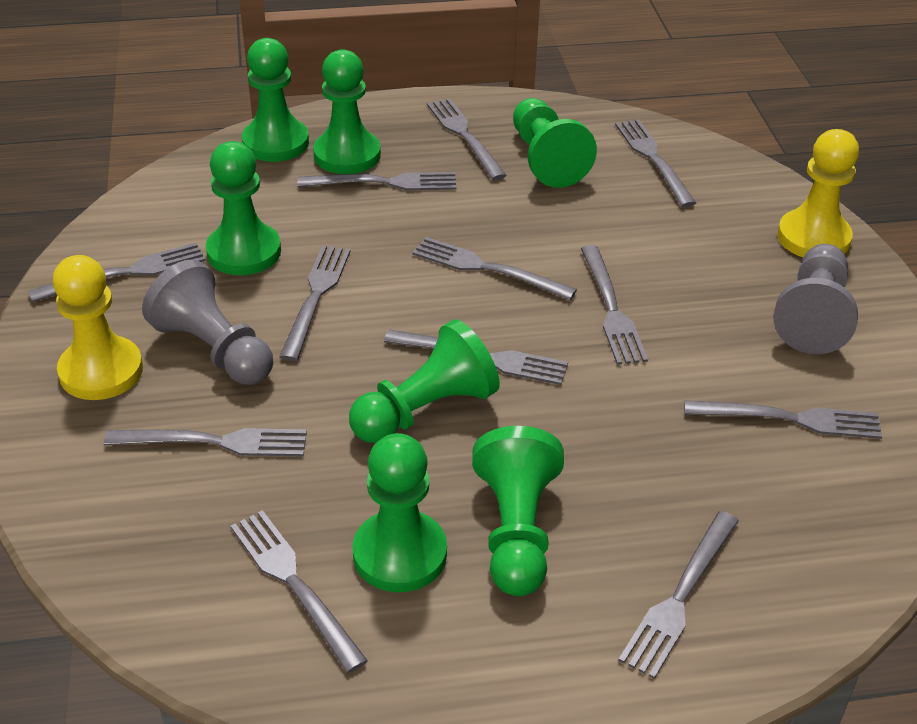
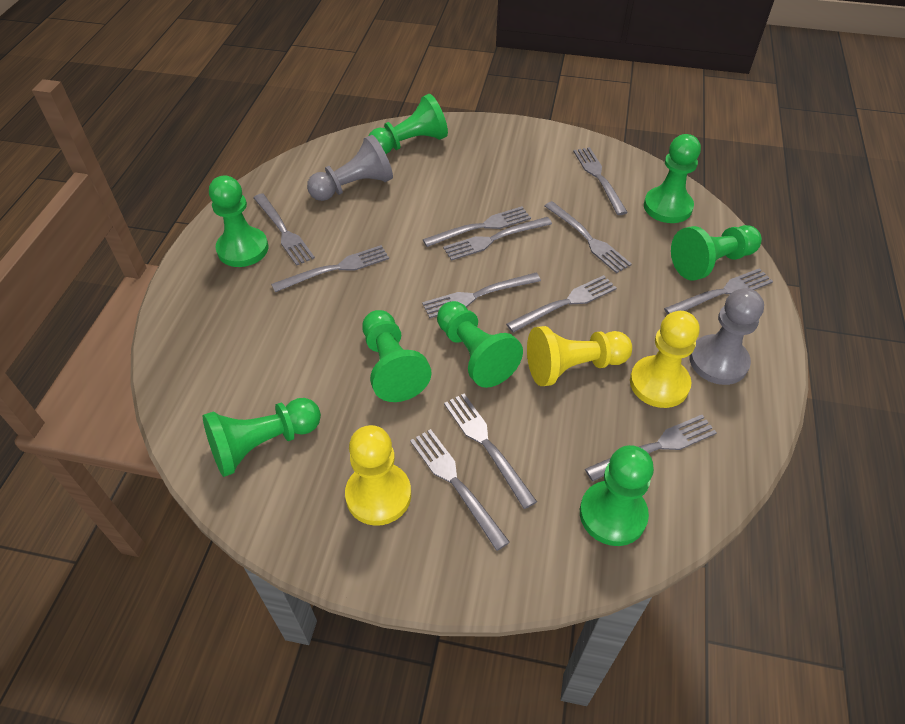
green pawn: [206,141,281,275] [242,38,309,162] [313,49,381,174] [349,319,500,443] [353,433,447,592] [472,426,564,596] [513,98,597,188] = 7 -> [203,398,321,477] [209,175,268,267] [362,310,432,402] [369,94,448,154] [437,301,523,388] [580,445,654,546] [644,134,701,223] [671,225,762,281] = 8
yellow pawn: [53,255,143,400] [777,129,859,257] = 2 -> [345,425,411,526] [527,326,632,386] [630,311,700,408] = 3

